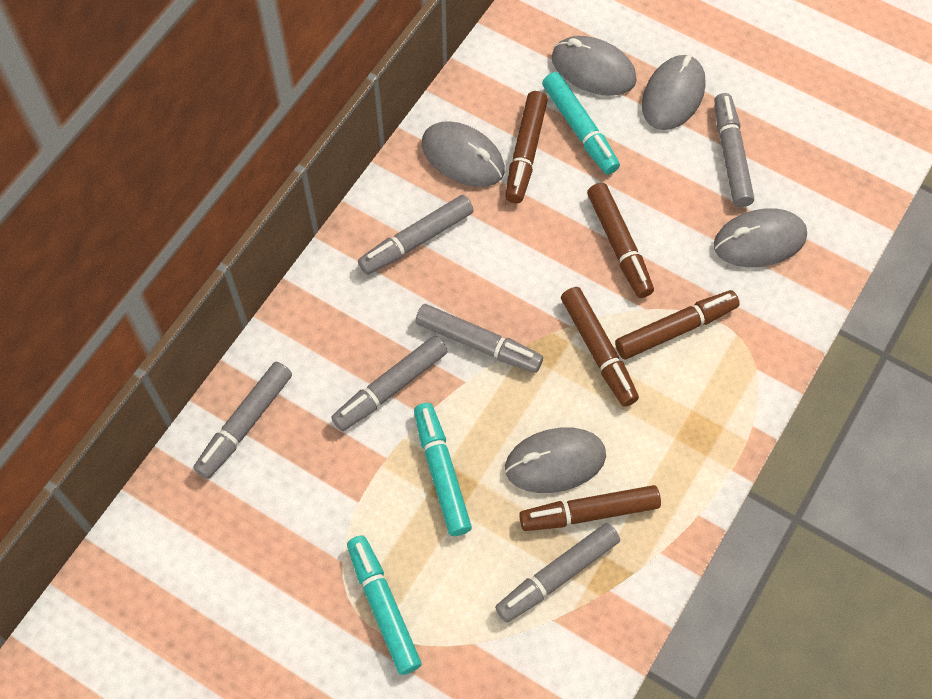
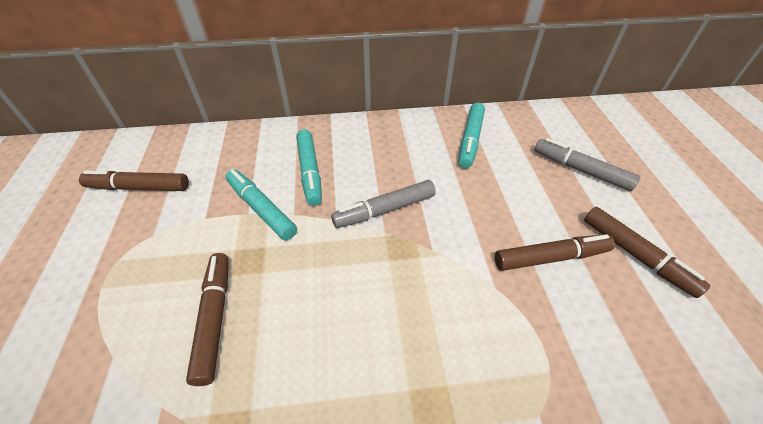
brown marker: [505,91,548,203] [519,485,661,531] [561,287,639,407] [587,183,654,298] [615,290,740,359] = 5 -> [79,171,189,191] [186,253,229,386] [495,234,615,271] [584,207,710,298] = 4
grey marker: [193,362,292,479] [331,336,448,431] [358,195,474,275] [416,304,543,373] [495,523,620,623] [714,93,754,207] = 6 -> [331,180,436,228] [534,138,640,191] = 2
grey mouse: [422,121,505,187] [505,428,606,493] [552,36,637,96] [642,55,705,130] [714,208,807,267] = 5 -> none = 0

